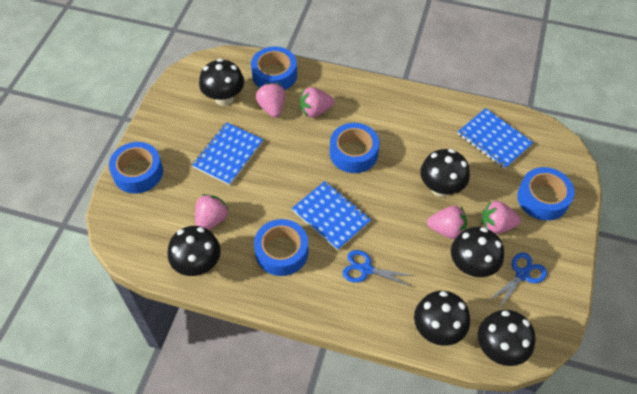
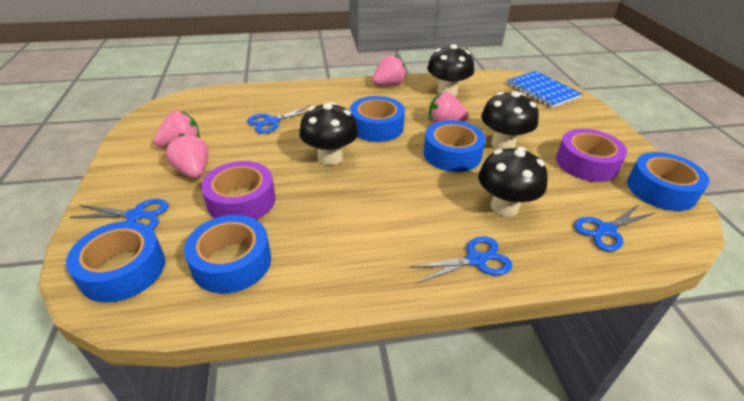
black mushroom: [168,226,221,276] [199,58,244,106] [414,291,470,346] [420,149,470,197] [451,227,504,277] [478,310,536,366] = 6 -> [299,102,358,165] [427,44,474,96] [478,147,548,217] [481,91,539,149] = 4
blue notebook: [192,122,263,185] [292,181,371,250] [458,108,533,169] = 3 -> [507,71,583,108] = 1
blue scissors: [343,250,415,287] [488,252,547,309] = 2 -> [70,199,169,229] [247,105,310,134] [410,236,512,283] [574,205,655,252] = 4
pink strawberry: [195,194,229,230] [256,83,285,118] [300,87,334,118] [427,206,467,239] [481,201,521,234] = 5 -> [154,111,200,147] [166,133,208,178] [373,55,406,86] [429,92,469,124] = 4
purple tape: none = 0 -> [201,161,275,220] [556,129,627,182] = 2

